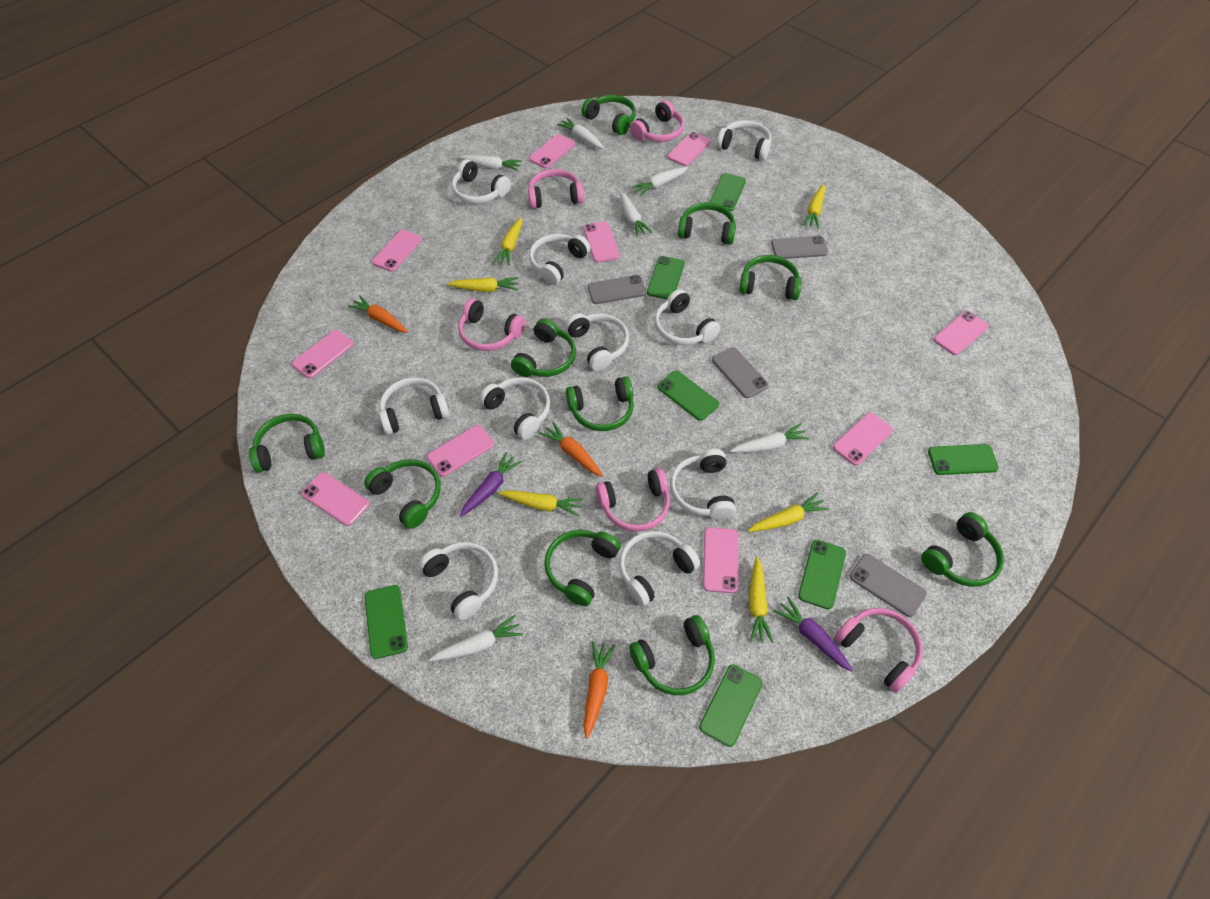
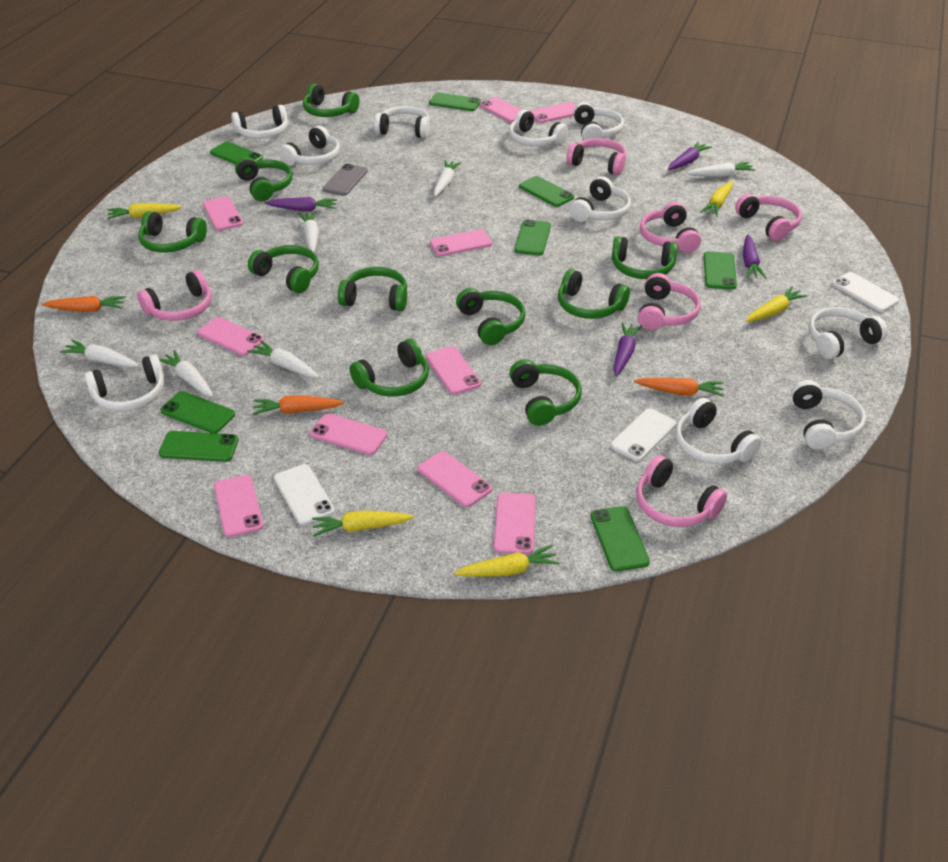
green phone: [364,585,408,659] [647,256,685,299] [657,371,719,421] [699,664,763,747] [710,173,746,211] [798,540,846,609] [928,444,999,475] = 7 -> [159,431,238,462] [160,391,235,433] [210,142,263,164] [429,93,481,111] [514,219,551,255] [519,176,574,207] [590,506,650,572] [704,251,737,290] = 8
grey phone: [588,275,646,304] [712,347,768,398] [771,236,828,259] [850,554,926,617] = 4 -> [322,164,368,196] = 1
pink headphones: [458,298,525,351] [528,169,584,209] [596,468,670,532] [630,100,684,142] [834,608,923,693] = 5 -> [137,270,212,321] [567,138,627,175] [636,455,727,527] [638,273,701,330] [640,202,701,253] [735,194,802,241] = 6
purple carrot: [460,452,522,517] [774,597,853,672] = 2 -> [265,197,337,211] [613,322,642,376] [668,141,712,170] [743,235,766,279] = 4
white phone: none = 0 -> [274,464,335,525] [610,408,676,461] [832,272,899,312] = 3
yellow carrot: [447,277,518,292] [493,217,522,266] [498,490,583,517] [748,492,829,532] [749,557,774,643] [802,184,825,229] = 6 -> [107,203,182,219] [312,511,414,537] [454,545,560,577] [700,181,733,217] [746,287,807,322] = 5

